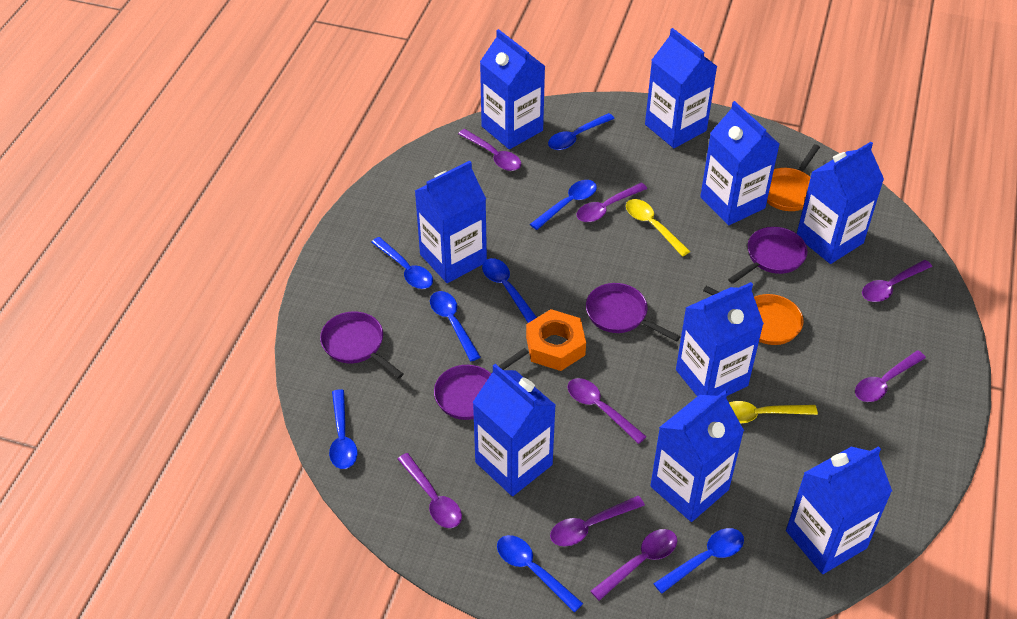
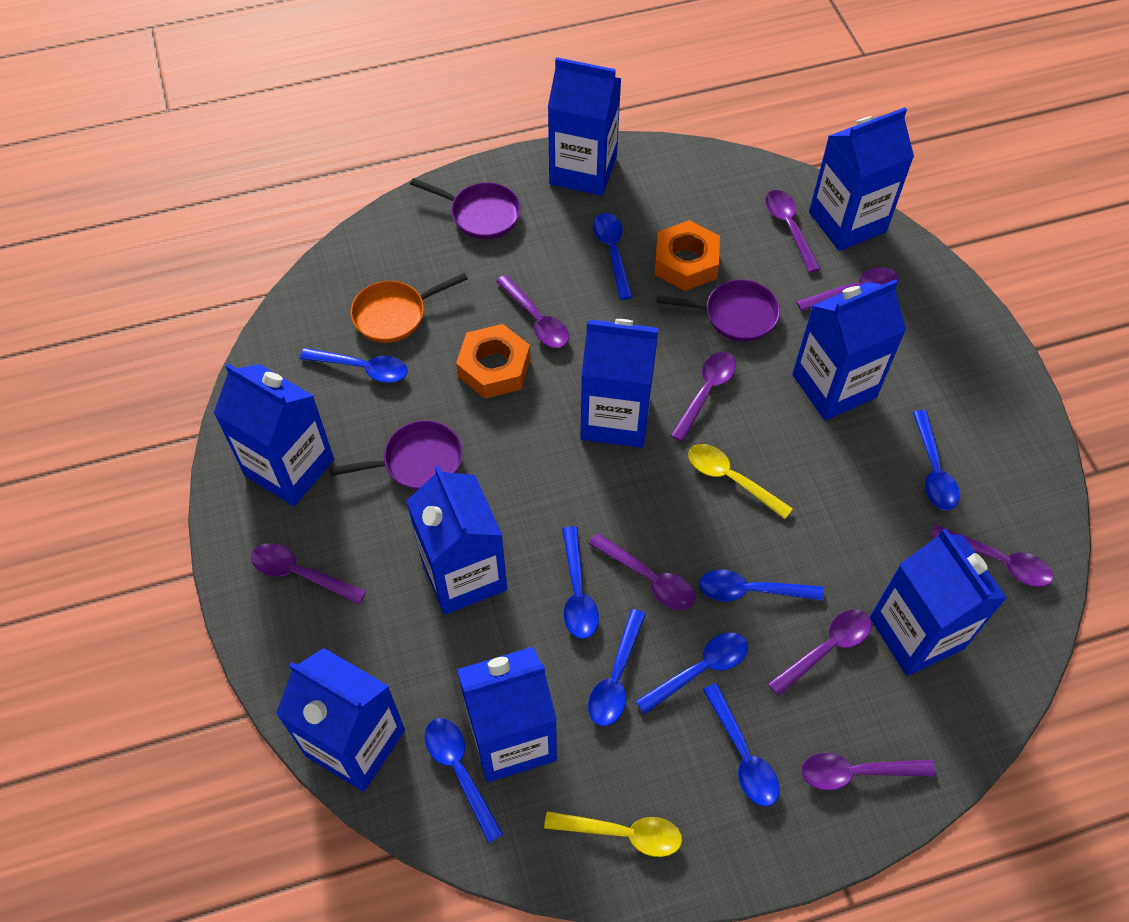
blue spoon: [329,389,357,469] [371,237,433,289] [430,291,481,361] [482,258,537,323] [497,535,583,612] [530,180,597,230] [548,113,615,150] [653,528,744,594] = 8 -> [300,348,408,383] [424,718,503,843] [562,526,599,639] [588,609,646,726] [593,213,633,300] [636,632,748,714] [699,569,824,602] [703,683,780,807] [913,410,960,511] = 9
orange nut: [526,309,586,371] = 1 -> [456,324,531,399] [654,220,720,291] = 2
orange pan: [703,286,804,345] [767,144,820,211] = 2 -> [350,273,468,343] = 1
purple pan: [320,311,403,379] [434,348,529,420] [586,283,681,342] [728,227,808,284] = 4 -> [329,421,463,490] [410,178,521,239] [656,280,780,342] = 3
purple spoon: [398,453,462,528] [458,129,521,171] [550,496,645,546] [567,378,647,444] [577,183,647,222] [590,529,677,601] [855,350,926,402] [862,260,932,302] = 8 -> [251,543,366,604] [496,275,569,348] [589,533,695,610] [670,352,736,442] [765,190,821,273] [768,610,872,696] [796,267,899,312] [801,753,935,790] [931,524,1053,587] = 9

